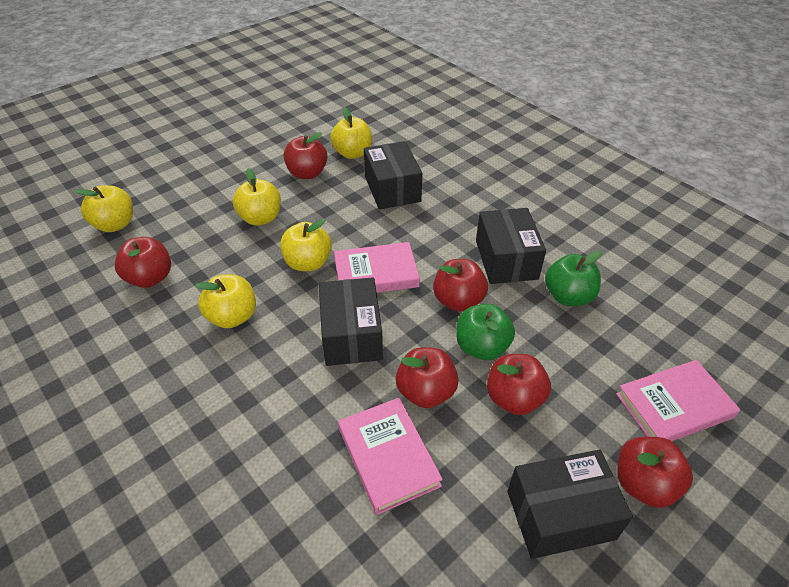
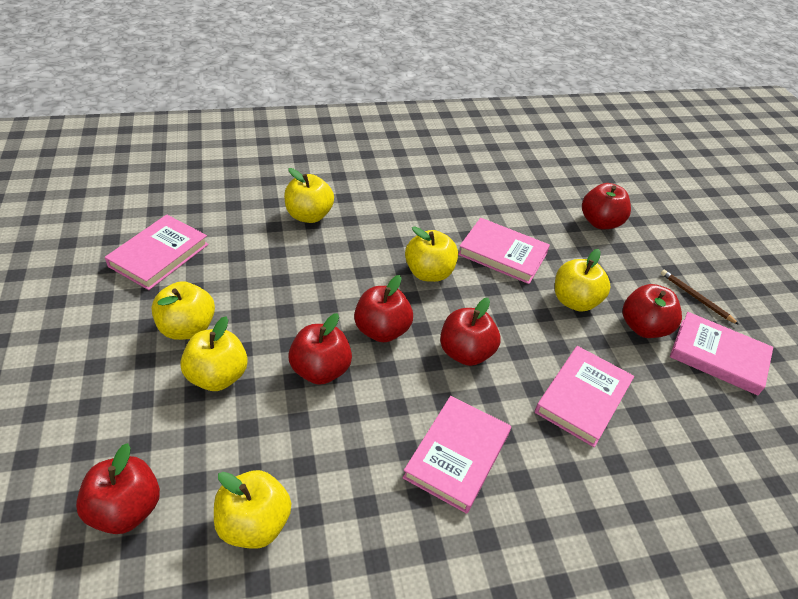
black box: [319,277,383,366] [364,141,423,209] [476,208,546,284] [507,450,633,559] = 4 -> none = 0
brown pencil: none = 0 -> [661,270,739,325] = 1
green apple: [456,304,515,360] [545,251,601,306] = 2 -> none = 0
pink book: [334,242,420,293] [338,398,443,515] [616,360,740,441] = 3 -> [105,215,209,290] [403,396,511,514] [458,218,550,284] [535,346,634,447] [670,312,773,395] = 5
yellow apple: [75,185,133,232] [195,274,256,328] [233,168,281,226] [280,219,332,271] [330,107,372,159] = 5 -> [151,281,215,340] [180,316,248,391] [214,470,291,549] [284,168,334,223] [405,226,458,282] [555,249,611,312] = 6

